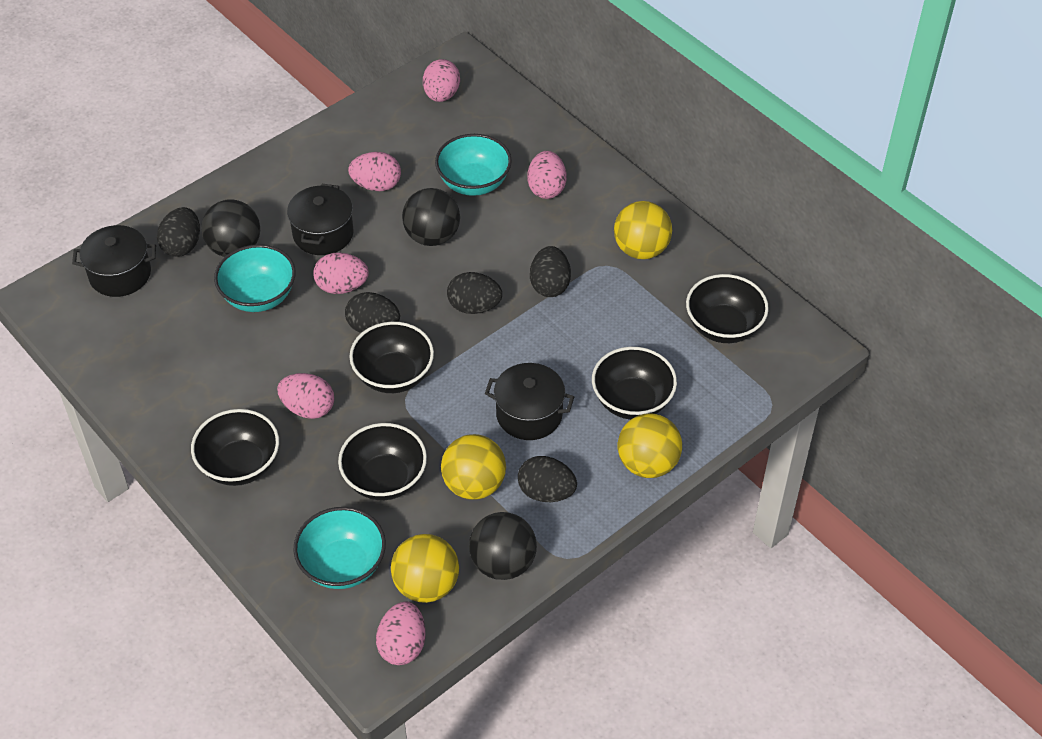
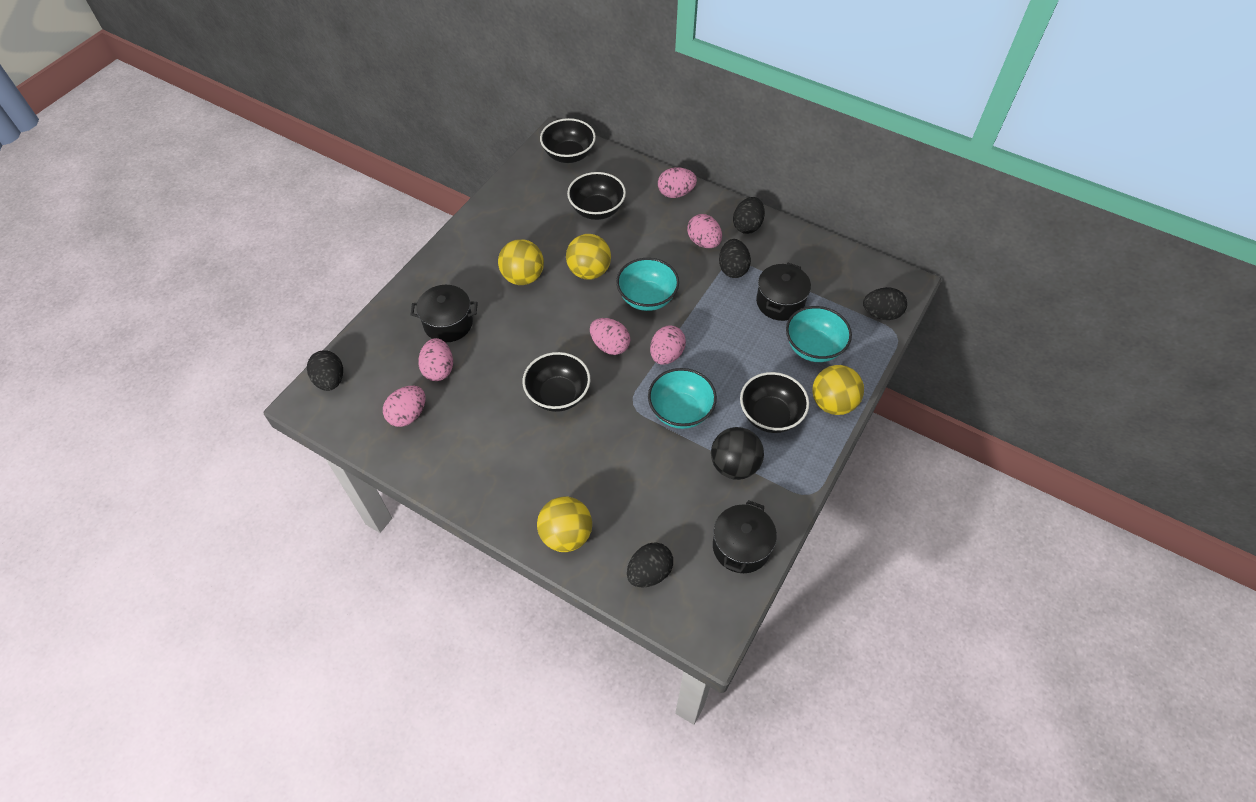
black ball: [201,199,260,257] [402,188,460,246] [469,512,537,580] = 3 -> [711,427,764,480] = 1
black bowl: [191,409,279,486] [338,423,427,500] [349,322,434,393] [592,347,677,420] [686,274,769,343] = 5 -> [523,352,590,412] [540,118,596,163] [567,172,626,220] [740,372,809,433] = 4

